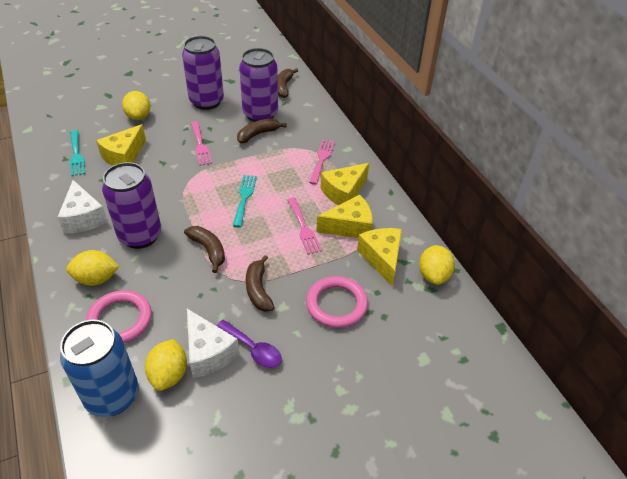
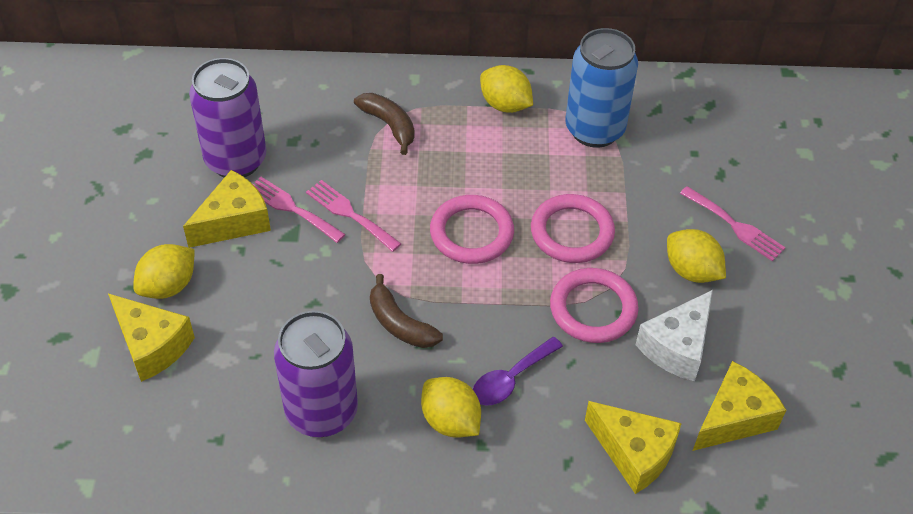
brown banana: [184,226,225,273] [237,118,287,144] [246,255,274,312] [278,68,298,98] = 4 -> [354,93,415,155] [370,274,443,348] = 2
pink ring: [86,290,152,343] [306,276,368,328] = 2 -> [430,195,514,264] [531,194,615,263] [550,268,639,343] = 3
purple can: [102,162,161,249] [182,36,224,110] [239,48,278,122] = 3 -> [189,58,266,178] [274,311,358,437] = 2
turquoise fork: [70,130,85,176] [233,175,257,227] = 2 -> none = 0
white cheese: [57,180,108,233] [187,309,239,378] = 2 -> [635,290,713,381] = 1

